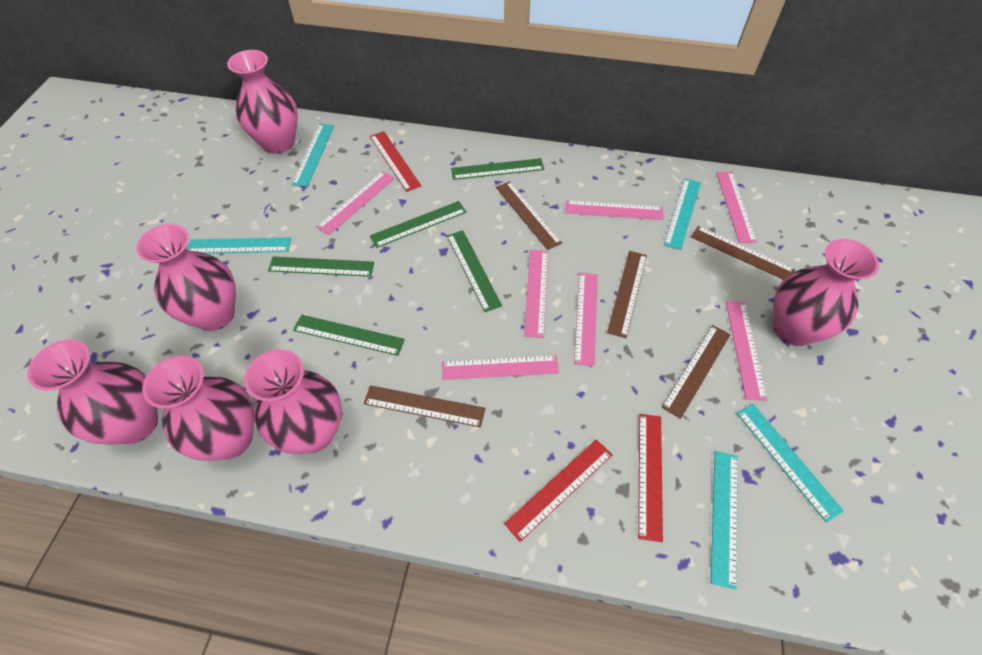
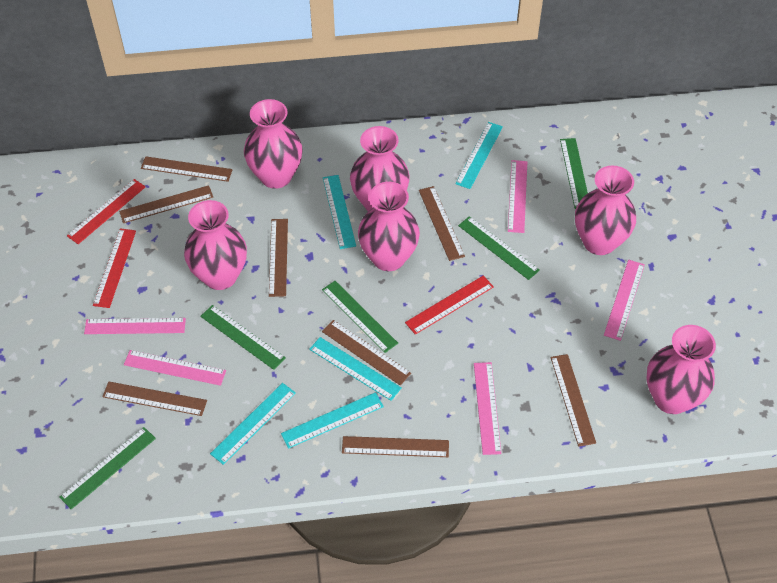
brown ruler: [364,385,485,428] [496,181,562,250] [607,251,647,338] [662,325,731,419] [691,226,795,280] = 5 -> [102,382,207,416] [119,185,213,223] [141,156,233,182] [269,219,288,297] [322,320,411,385] [342,436,449,457] [419,186,465,261] [551,354,596,447] = 8
pink ruler: [317,171,395,235] [442,355,559,380] [524,250,548,338] [566,200,664,220] [574,273,598,366] [716,172,757,243] [726,301,767,401] = 7 -> [84,318,186,334] [124,350,226,386] [474,362,501,455] [508,160,527,233] [604,260,645,341] = 5

